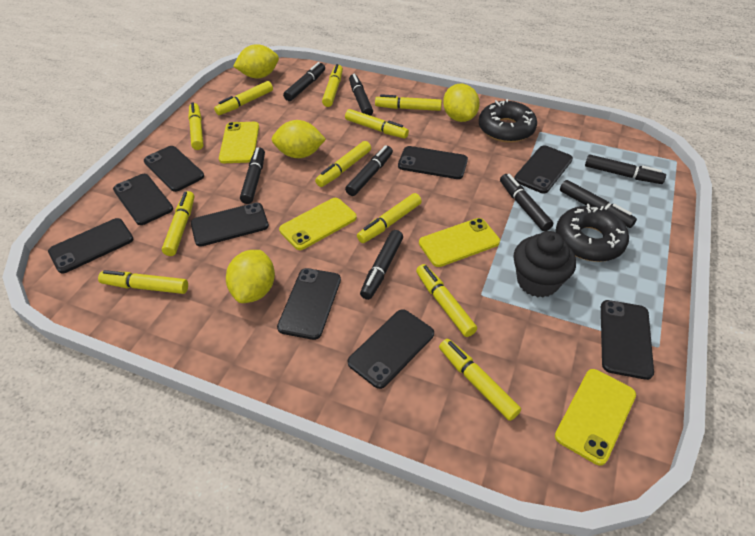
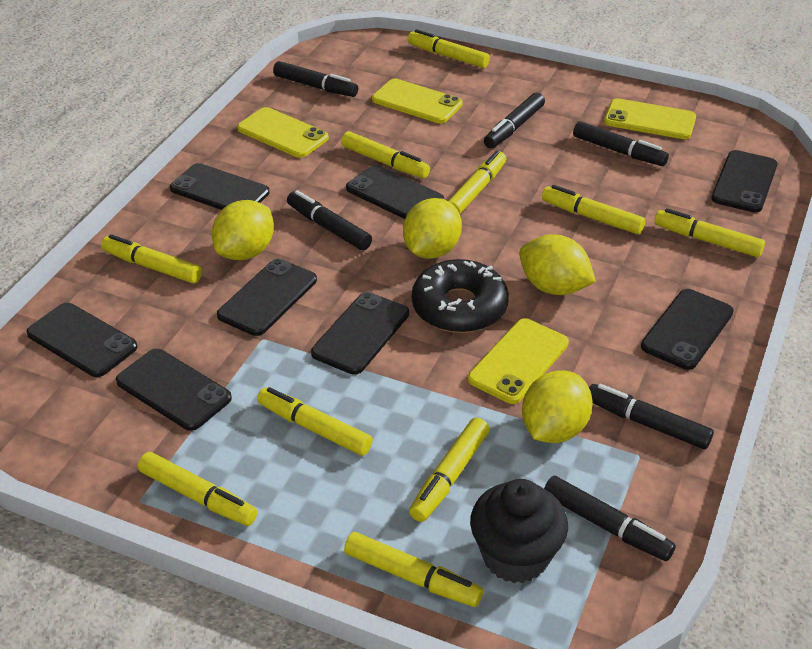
black donut: [479,99,537,143] [556,204,629,262] = 2 -> [412,259,509,333] = 1
black marker: [240,147,265,204] [283,62,325,101] [345,145,393,196] [349,74,373,116] [360,230,403,300] [500,174,553,232] [560,180,637,228] [585,155,666,184] = 8 -> [273,61,358,97] [287,190,372,250] [484,92,545,148] [544,476,676,561] [573,121,669,166] [589,384,714,449] = 6
black phone: [48,218,133,273] [113,174,173,225] [144,146,204,192] [191,203,269,247] [277,268,341,340] [347,309,434,389] [398,146,468,179] [514,145,573,193] [601,300,654,380] = 9 -> [26,303,137,377] [116,349,232,431] [170,163,270,210] [217,259,317,336] [311,292,409,375] [346,165,444,219] [641,289,734,370] [711,150,778,213] = 8
yellow marker: [98,270,188,294] [162,191,194,256] [188,103,204,150] [214,81,273,115] [315,141,371,187] [322,64,343,107] [345,109,409,139] [357,193,422,243] [375,94,442,111] [416,264,477,337] [439,339,521,421] = 11 -> [101,234,202,284] [138,452,257,526] [257,387,373,456] [341,131,430,178] [344,532,483,607] [407,29,490,68] [409,418,490,522] [449,150,506,214] [542,185,645,234] [654,208,765,257] = 10

